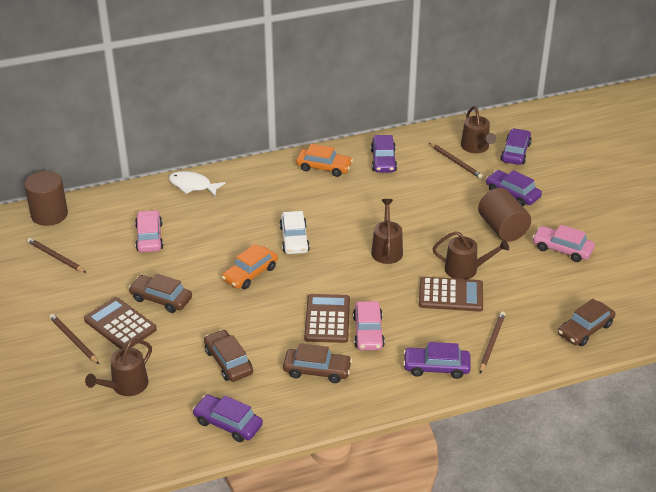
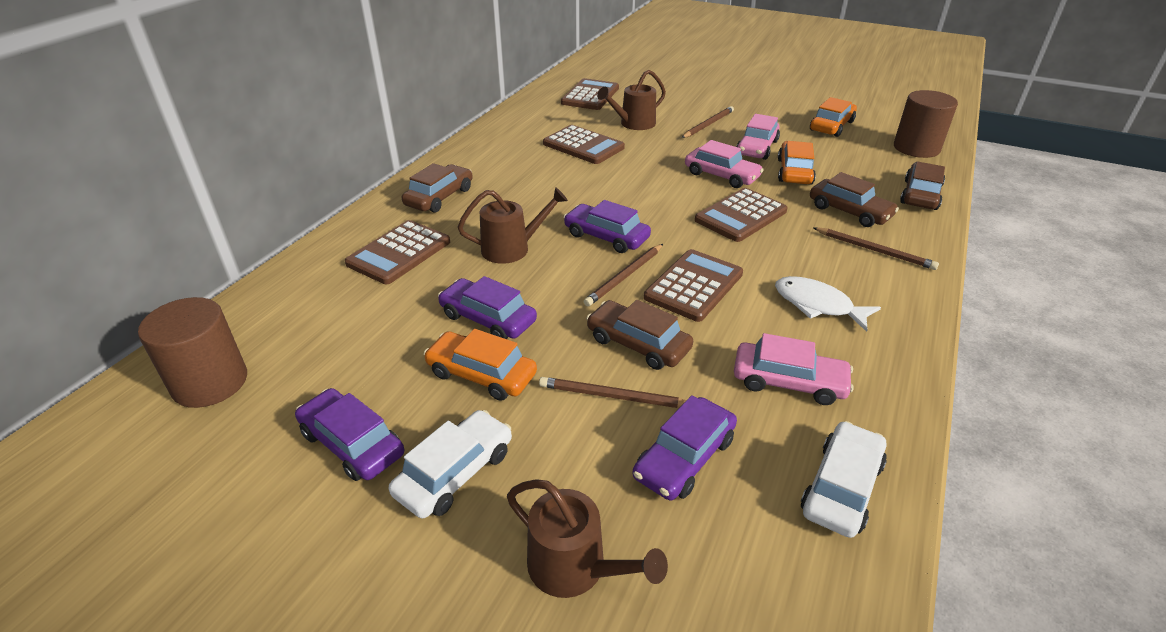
brown calculator: [84,297,157,349] [304,294,350,343] [419,277,483,312] = 3 -> [345,220,450,284] [543,125,625,164] [561,78,619,110] [644,249,743,322] [695,188,788,242] = 5
brown watering can: [85,339,152,396] [371,199,403,264] [433,231,509,279] [461,106,496,153] = 4 -> [458,187,568,264] [507,479,668,598] [597,69,666,130] = 3
orange car: [222,244,278,289] [296,144,353,177] = 2 -> [424,329,537,401] [778,141,816,185] [810,97,857,137] = 3
purple car: [192,395,263,442] [371,135,397,172] [403,342,471,379] [486,170,542,206] [501,128,532,165] = 5 -> [295,388,404,481] [438,276,537,339] [564,200,651,253] [633,395,737,501] = 4
white car: [279,211,310,254] = 1 -> [389,410,512,519] [801,421,887,538] = 2

